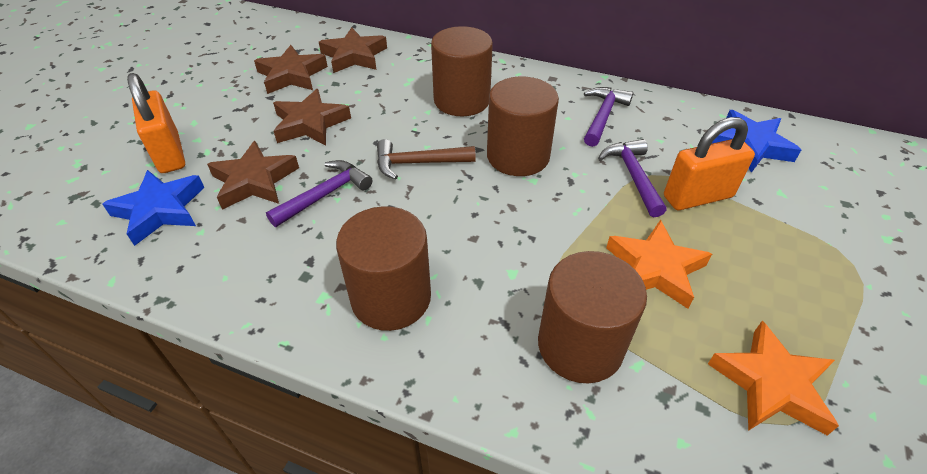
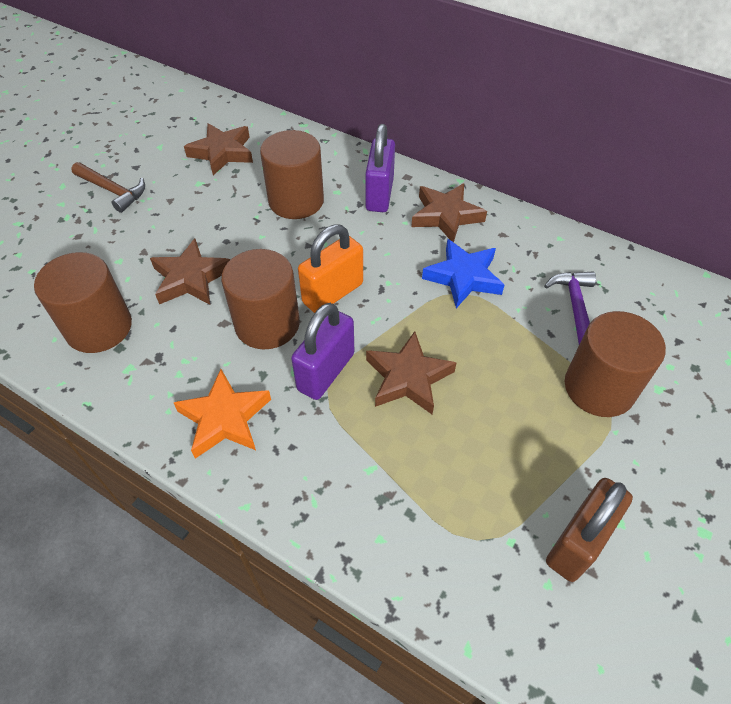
blue star: [102,170,204,246] [712,110,801,173] = 2 -> [422,239,504,308] = 1
brown padlock: none = 0 -> [546,478,633,582] = 1
orange padlock: [127,73,185,173] [664,117,755,210] = 2 -> [298,224,363,313] = 1
orange star: [606,220,712,309] [708,321,839,436] = 2 -> [174,369,271,459] = 1
purple hammer: [266,160,372,227] [584,87,633,147] [598,139,667,217] = 3 -> [544,272,596,344] = 1
purple padlock: none = 0 -> [291,303,354,400] [365,124,395,212] = 2

